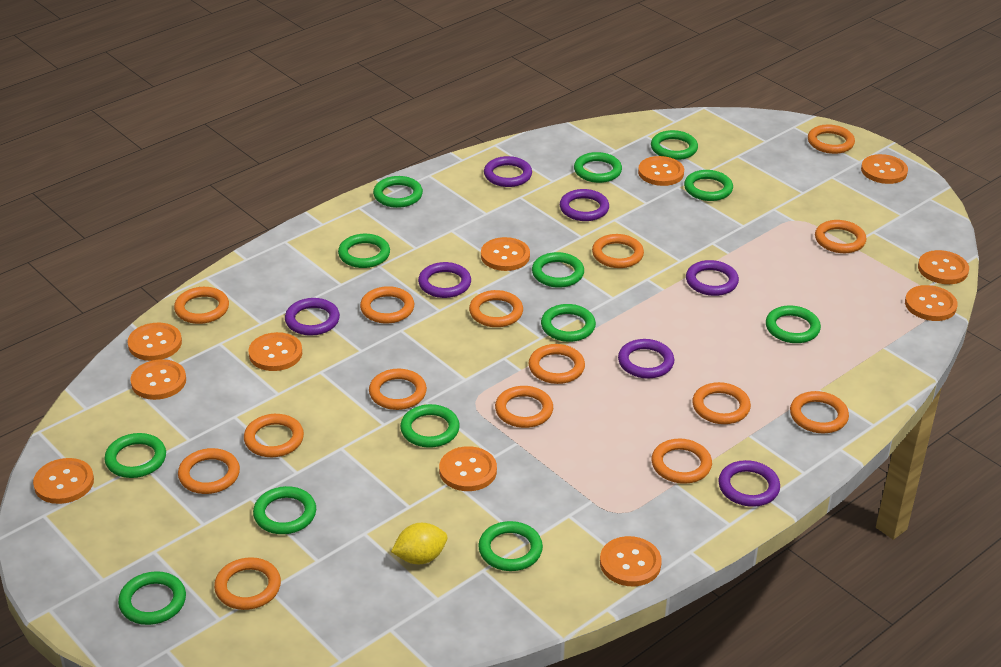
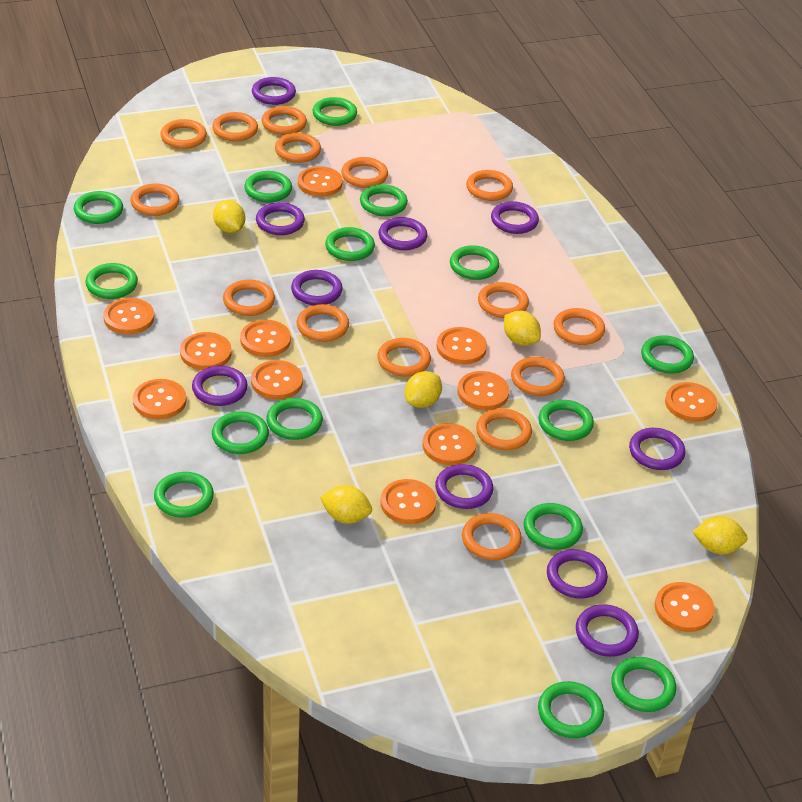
green ring: [104,433,166,478] [118,571,186,625] [253,486,316,534] [338,234,390,268] [373,176,423,208] [400,404,460,448] [478,521,543,571] [532,252,584,288] [541,304,596,342] [574,152,622,183] [651,130,698,160] [684,170,733,201] [766,305,821,343] = 13 -> [74,191,123,224] [85,263,138,299] [154,472,214,518] [212,412,269,454] [244,171,292,202] [266,398,323,440] [313,97,357,126] [325,227,375,261] [360,184,408,216] [450,245,499,280] [523,503,583,550] [538,400,594,441] [538,681,604,738] [611,657,676,712] [641,335,694,373] = 15
orange button: [33,458,94,504] [128,323,182,361] [130,359,186,400] [248,332,302,371] [439,446,497,491] [481,237,530,271] [600,536,662,586] [638,156,684,186] [861,154,908,184] [905,285,958,321] [918,250,969,284] = 11 -> [103,298,154,334] [133,379,187,419] [180,332,231,370] [240,320,291,357] [251,360,303,400] [298,166,343,197] [380,479,437,524] [423,423,477,465] [437,327,487,364] [457,371,510,410] [655,582,715,632] [665,382,718,422] = 12
purple ring: [285,298,340,336] [418,262,471,298] [484,156,532,187] [560,189,609,221] [618,339,674,379] [686,260,739,296] [718,460,780,507] = 7 -> [192,365,248,406] [252,77,296,105] [256,202,305,235] [291,270,343,305] [379,217,427,250] [435,464,493,509] [491,201,539,234] [547,549,608,599] [576,604,639,657] [629,428,685,470] = 10
yellow lemon: [391,523,447,564] = 1 -> [213,200,245,233] [320,485,372,524] [405,371,442,408] [504,311,541,346] [693,516,748,554] = 5

